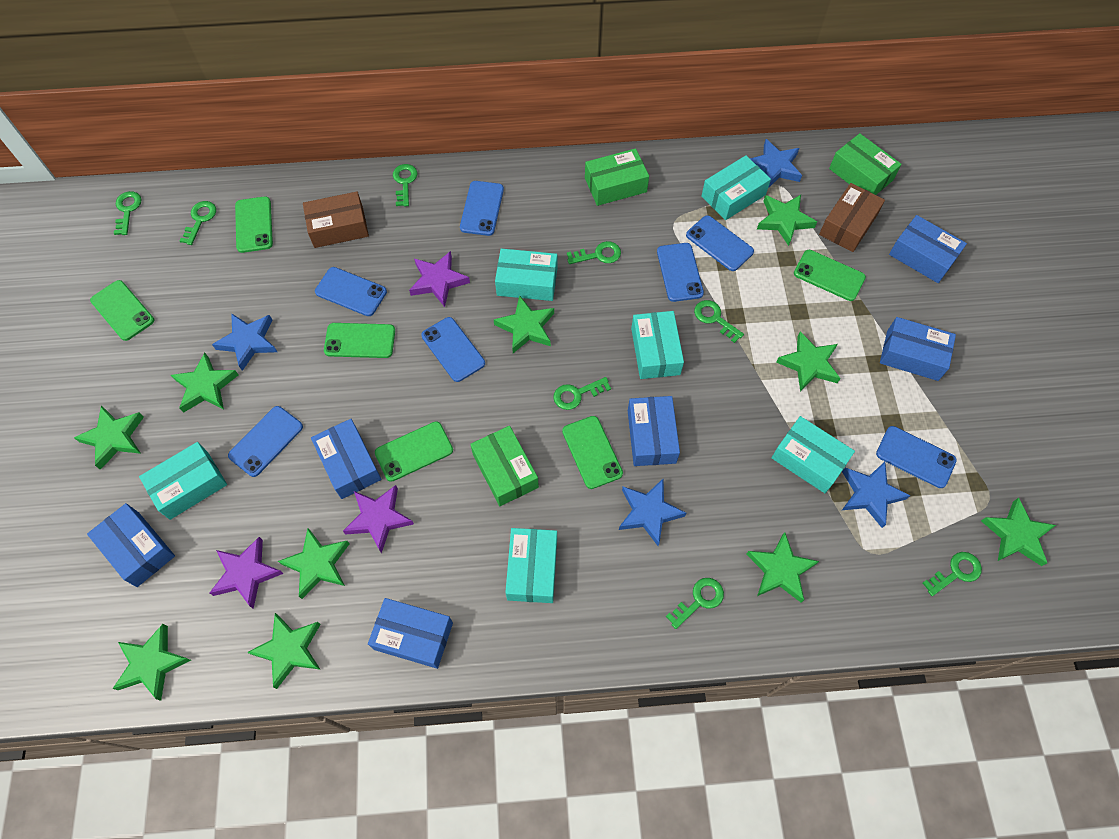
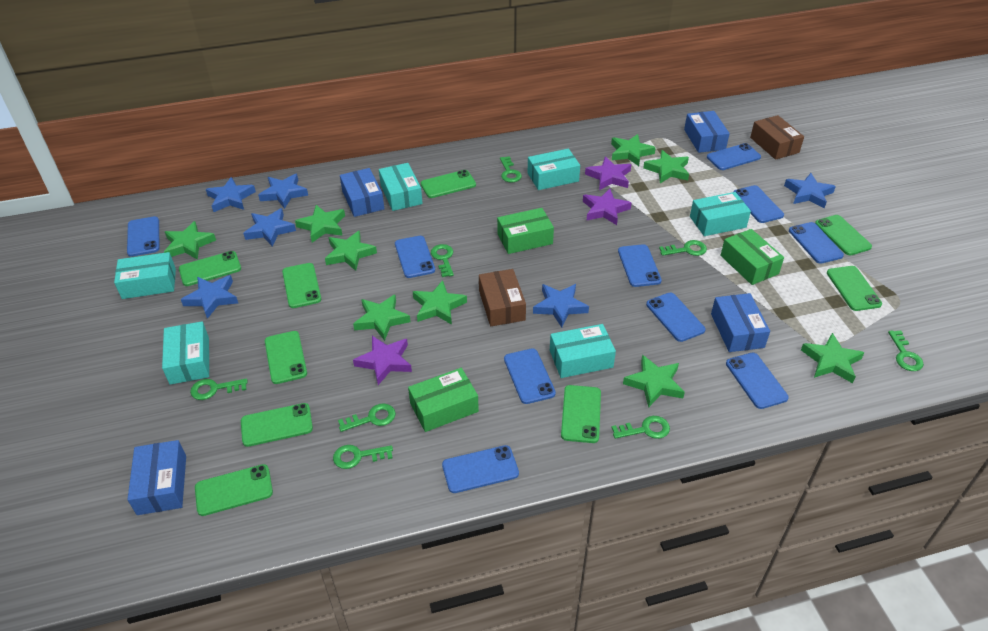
blue box: [87,503,175,587] [311,419,381,499] [368,598,453,669] [628,396,680,466] [880,317,956,381] [889,215,967,283] = 6 -> [127,440,186,515] [340,168,384,217] [684,111,730,153] [711,293,770,352] = 4
blue phone: [228,406,303,477] [315,267,387,316] [421,317,485,382] [460,181,504,236] [657,243,704,302] [686,215,754,271] [876,426,957,488] = 7 -> [127,216,159,257] [395,236,435,278] [442,445,519,493] [504,348,556,404] [618,244,662,287] [646,293,706,342] [707,143,761,170] [726,353,789,409] [733,185,784,223] [789,222,844,264] = 10
blue star: [212,313,277,371] [619,479,686,546] [750,139,802,188] [842,462,911,528] = 4 -> [181,275,238,319] [206,177,256,212] [243,208,296,247] [258,174,308,209] [533,284,589,327] [784,173,836,208] = 6
green phone: [90,280,154,341] [235,196,273,253] [324,323,395,358] [375,421,453,482] [562,416,623,489] [794,250,866,301] = 6 -> [179,251,241,286] [195,464,273,516] [241,403,313,447] [265,331,307,384] [282,263,321,308] [421,170,476,198] [561,385,601,443] [815,215,872,256] [827,266,882,311] = 9
green star: [74,406,144,470] [112,624,191,701] [171,353,238,413] [247,613,321,689] [278,528,349,599] [494,295,554,353] [746,532,819,603] [757,195,817,246] [776,331,841,392] [981,498,1056,566] = 10 -> [164,221,216,260] [295,205,345,243] [325,231,377,271] [353,295,411,341] [413,280,467,325] [611,134,656,166] [623,355,685,408] [643,150,689,183] [801,333,865,383] = 9

